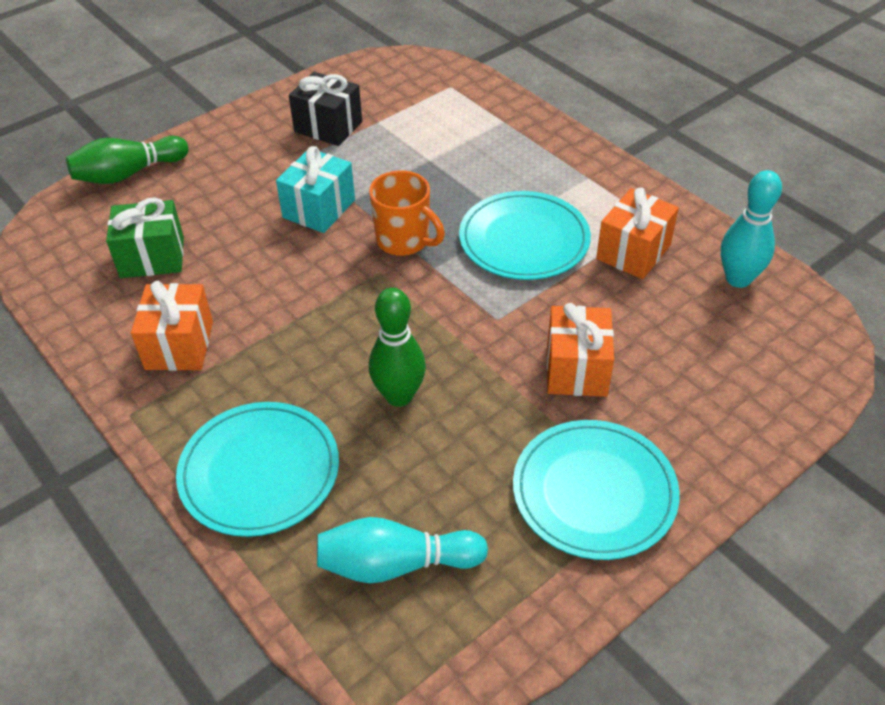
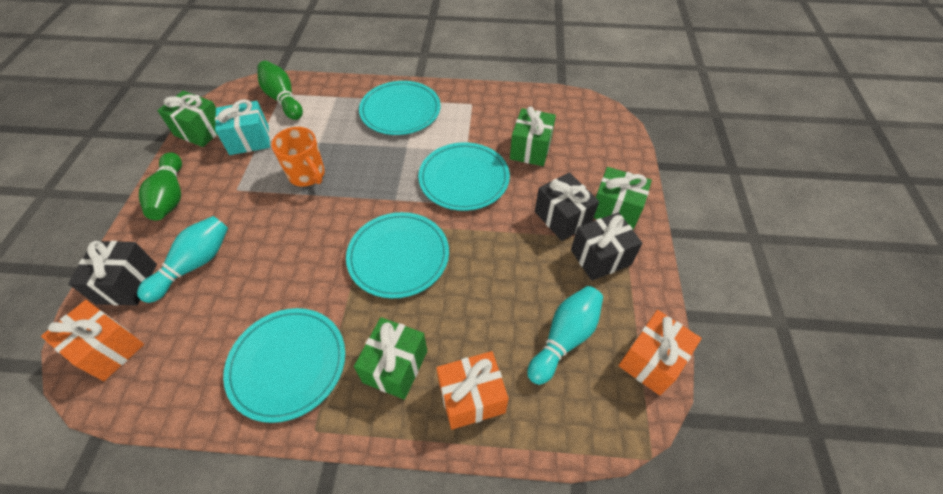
black gift: [289,72,362,146] = 1 -> [68,241,157,305] [535,172,599,241] [571,212,643,281] = 3
green gift: [106,197,184,278] = 1 -> [157,91,218,147] [354,317,427,400] [510,107,556,166] [594,167,652,230] = 4
turquoise plate: [176,402,339,537] [459,191,591,280] [513,420,680,560] = 3 -> [223,308,345,423] [346,212,449,298] [359,81,441,135] [418,142,510,211] = 4

